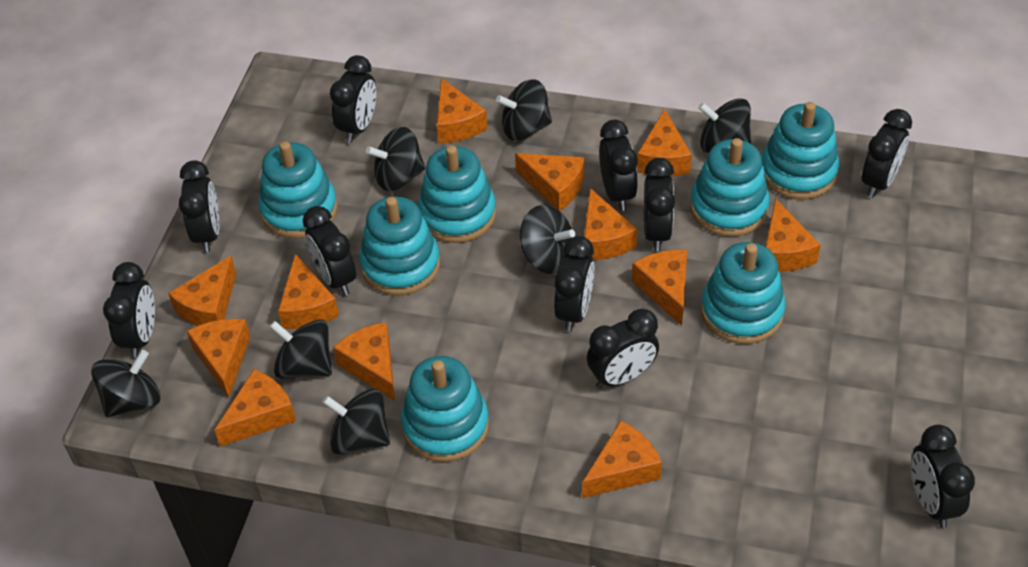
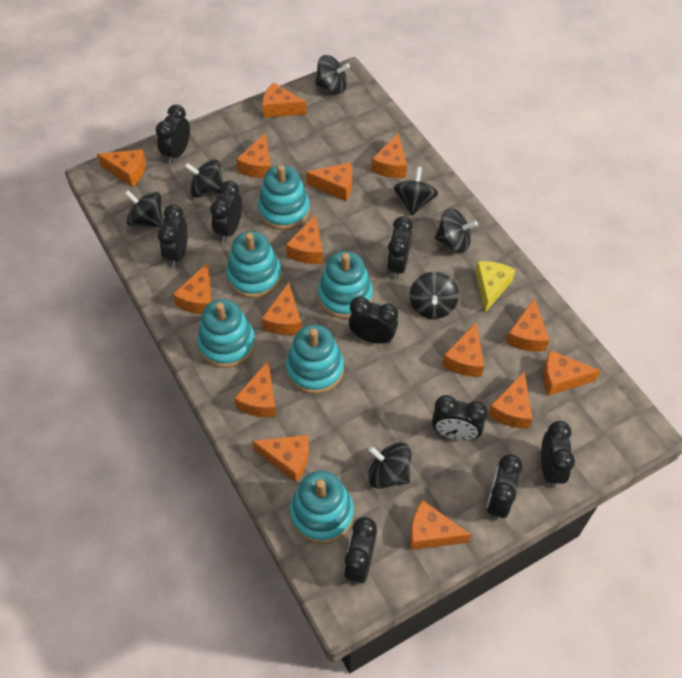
black clock: [103,262,155,358] [179,160,220,253] [303,206,356,296] [330,55,376,143] [554,236,595,332] [587,308,659,389] [599,120,638,211] [644,158,675,251] [862,109,912,198] [911,425,975,528] = 10 -> [155,104,190,164] [158,204,188,267] [210,181,242,242] [344,517,377,585] [349,296,398,344] [387,216,413,279] [432,395,488,441] [486,454,523,521] [541,421,575,488] = 9
orange cheese: [168,256,237,326] [187,319,250,398] [214,369,296,447] [278,254,339,329] [333,322,395,401] [437,78,488,143] [515,153,584,211] [582,420,662,498] [584,188,637,260] [632,250,687,326] [637,109,692,176] [765,198,821,271] = 12 -> [97,149,146,187] [173,263,212,314] [234,361,276,417] [236,133,271,178] [252,435,309,482] [262,82,307,118] [262,282,302,335] [286,214,323,264] [306,163,352,201] [372,133,407,178] [410,500,471,550] [442,322,484,377] [488,371,532,429] [506,298,549,352] [543,350,600,396] = 15
turquoise stacking toy: [258,141,338,238] [359,196,440,295] [401,356,489,462] [418,145,496,243] [690,138,770,237] [701,242,786,344] [762,102,839,199] = 7 -> [197,299,255,368] [226,231,282,298] [258,165,310,230] [286,325,344,394] [290,471,354,544] [318,251,373,319] = 6
yellow cheese: none = 0 -> [475,261,515,313] = 1

